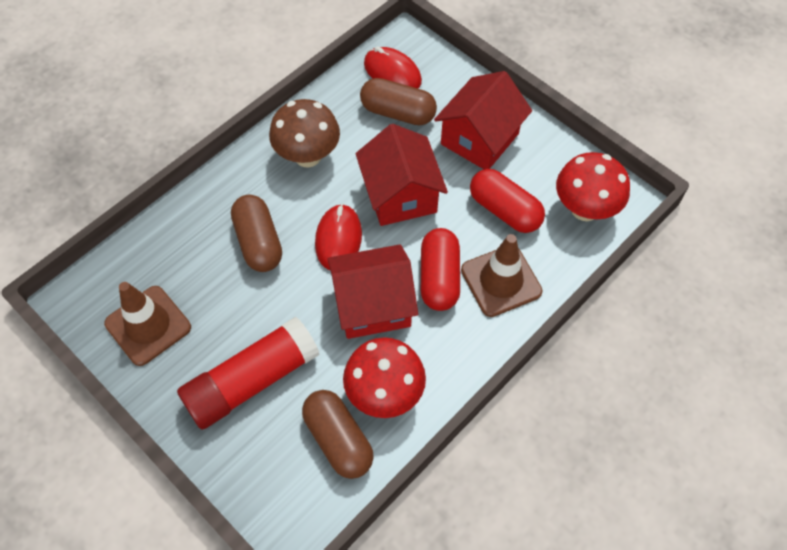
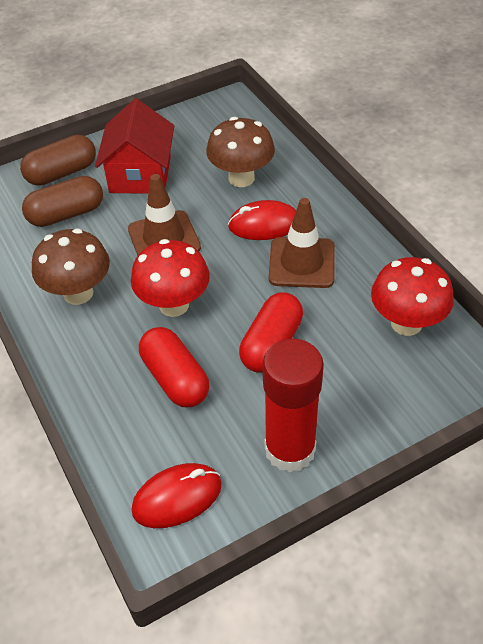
brown capsule: [231,195,282,272] [302,390,374,479] [360,78,437,126] = 3 -> [20,135,96,186] [22,176,103,227] = 2
brown mushroom: [269,99,340,168] = 1 -> [32,229,110,305] [206,117,275,187] = 2
red house: [328,245,418,339] [355,124,448,226] [434,71,532,169] = 3 -> [95,99,174,194] = 1

